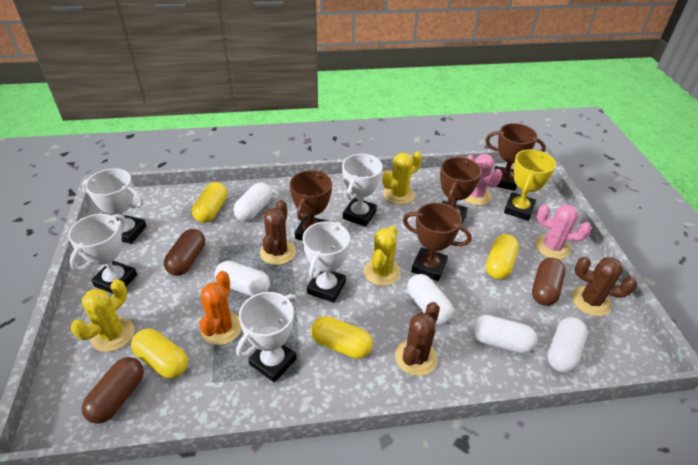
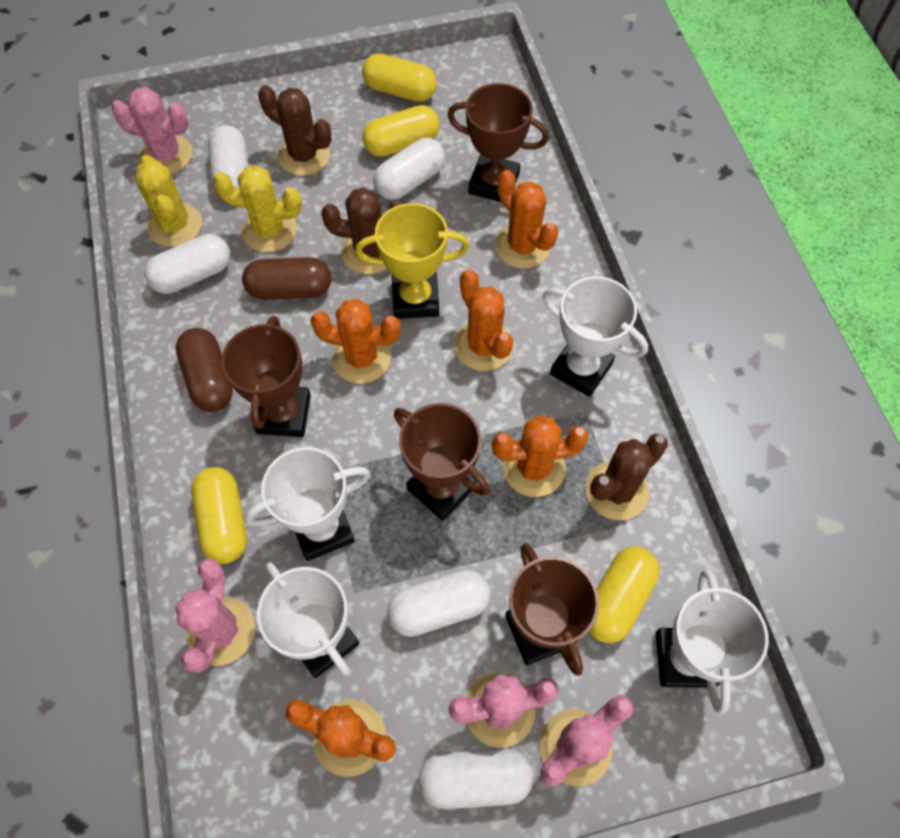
brown capsule: [82,357,144,424] [164,229,205,276] [532,258,566,306] = 3 -> [176,328,233,412] [242,257,331,300] = 2
orange cactus: [199,271,242,345] = 1 -> [285,699,396,777] [310,299,401,384] [454,269,513,371] [492,415,589,497] [495,170,559,268] = 5
pink cactus: [463,154,502,205] [535,204,591,260] = 2 -> [111,87,193,174] [175,558,255,673] [448,673,559,748] [539,695,634,787] = 4
white trophy: [68,214,137,294] [82,169,146,244] [236,292,297,383] [303,221,350,303] [342,154,383,227] = 5 -> [244,447,370,561] [257,562,359,678] [543,276,648,397] [656,569,769,715] = 4
yellow cactus: [71,279,134,352] [364,226,401,286] [382,151,422,205] = 3 -> [135,155,202,247] [213,165,302,252] = 2

